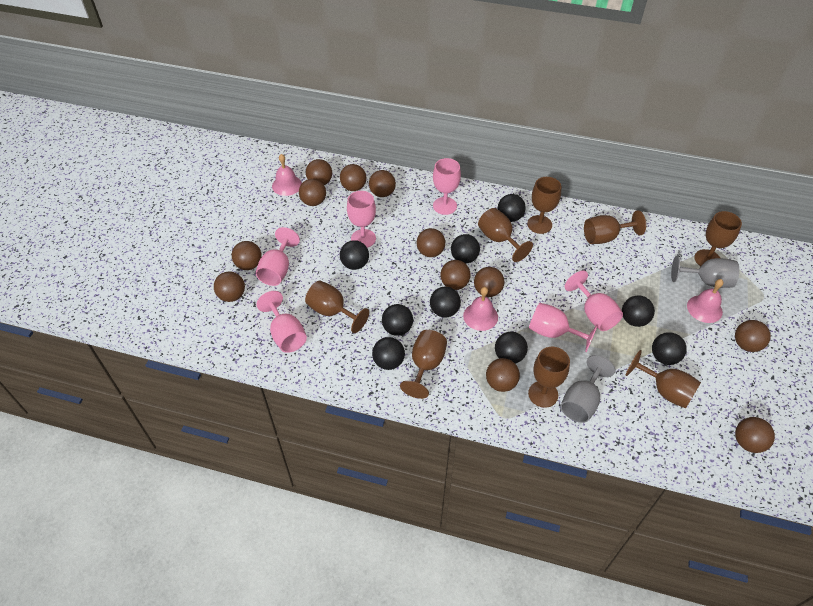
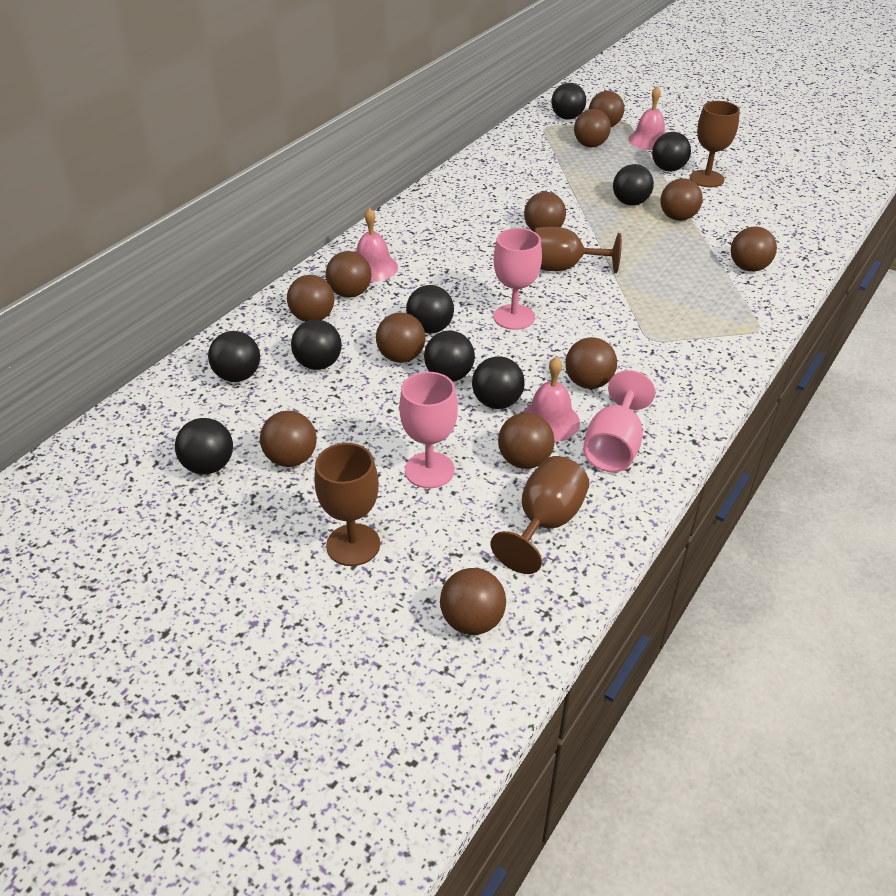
brown goblet: [305,280,369,333] [400,330,447,399] [478,208,533,262] [527,177,561,234] [528,347,570,408] [584,210,646,244] [626,350,701,409] [694,211,742,266] = 8 -> [314,443,380,566] [490,456,589,574] [534,227,622,273] [690,101,740,187] = 4
grey goblet: [561,355,615,423] [671,256,739,288] = 2 -> none = 0
pink goblet: [256,227,300,286] [256,291,307,353] [347,191,376,248] [433,158,461,215] [529,303,597,352] [565,271,623,331] = 6 -> [399,372,458,488] [494,228,542,330] [583,370,655,472] = 3

